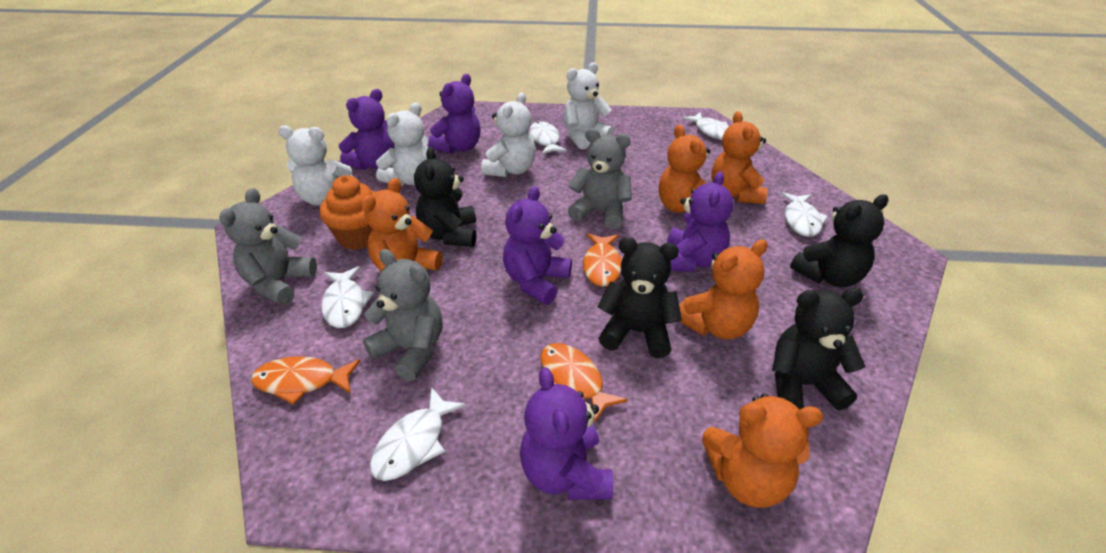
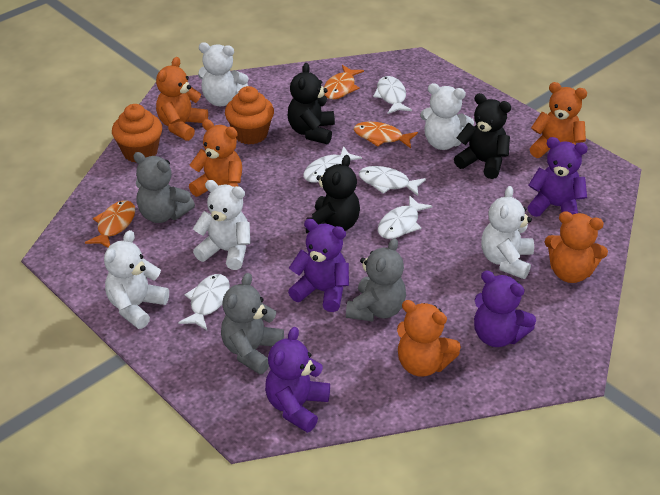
black teddy bear: [414,147,476,247] [598,237,682,358] [772,288,865,410] [790,194,888,287] = 4 -> [288,63,335,144] [306,155,360,233] [454,93,511,179] = 3
orange cupcake: [319,175,375,250] = 1 -> [112,104,162,163] [225,86,274,144] = 2
purple teddy bear: [339,89,395,170] [428,74,480,153] [503,186,572,305] [520,367,613,500] [667,171,734,272] = 5 -> [265,327,330,433] [288,219,349,312] [474,270,536,347] [527,137,588,217] = 4
white teddy bear: [278,125,352,205] [376,103,428,187] [481,93,536,177] [563,62,614,150] = 4 -> [104,230,169,329] [193,180,250,270] [198,42,249,106] [420,83,474,150] [481,186,534,279] = 5

